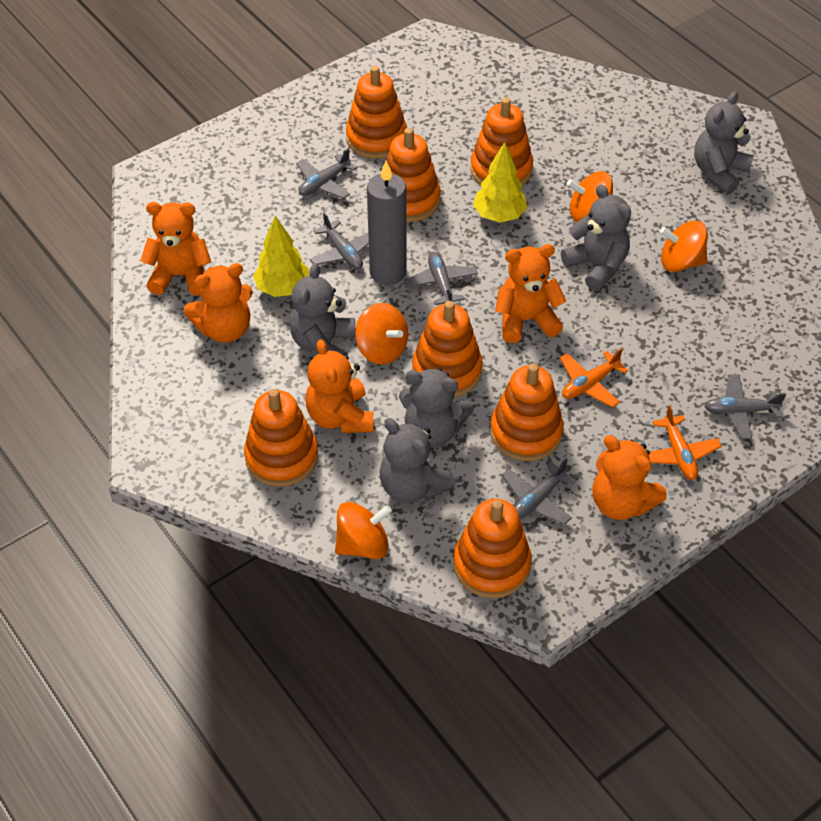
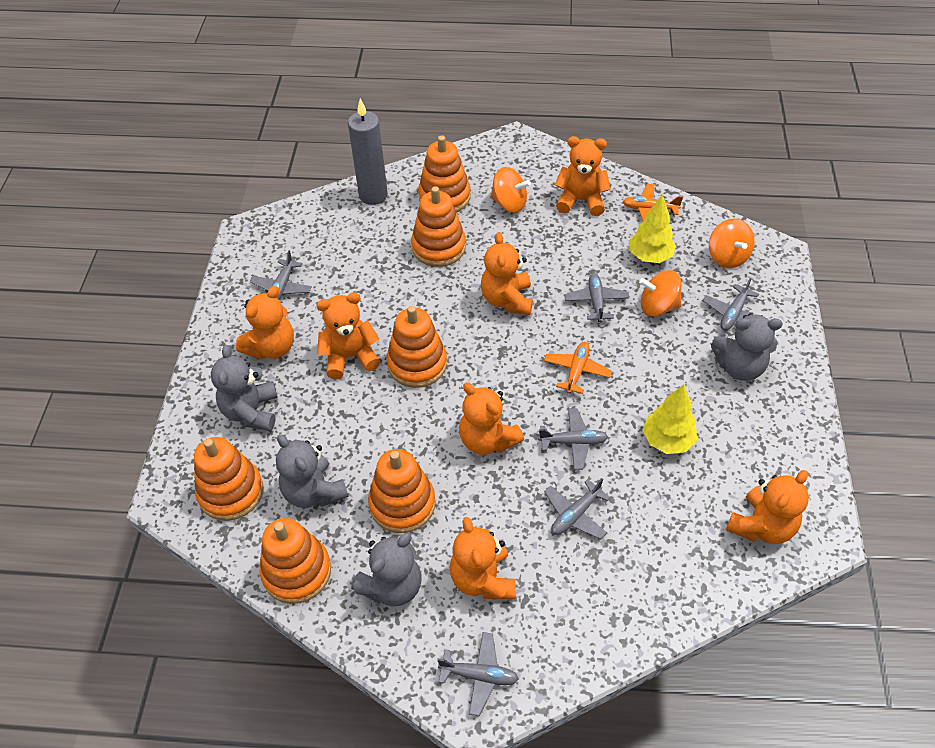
grey plane: [296,148,357,199] [310,212,369,269] [403,252,478,305] [502,459,576,525] [705,375,786,439] = 5 -> [250,250,312,300] [437,632,519,716] [538,408,608,470] [544,478,611,539] [564,273,629,322] [703,278,759,331] = 6
grey teddy bear: [290,263,355,358] [380,418,456,503] [399,368,474,448] [561,184,631,291] [694,91,754,194] = 5 -> [211,345,278,431] [276,434,348,508] [351,533,422,606] [711,313,783,381] = 4
orange spinning top: [335,502,392,559] [355,303,408,365] [567,171,613,222] [660,221,708,272] = 4 -> [490,167,531,213] [639,270,682,317] [709,219,755,268] = 3
orange stacking toy: [244,389,319,487] [346,66,407,159] [386,128,441,222] [412,301,483,397] [453,499,532,598] [470,97,533,186] [490,364,564,461] = 7 -> [194,437,264,521] [260,518,331,604] [368,449,436,533] [387,306,447,388] [411,186,466,267] [418,135,471,212] = 6
orange teddy bear: [140,202,211,296] [183,263,253,343] [305,339,374,433] [495,244,566,343] [592,435,666,520] = 5 -> [236,286,294,359] [316,292,380,379] [450,517,516,599] [459,382,524,455] [481,232,533,315] [555,136,611,216] [726,470,809,544] = 7

